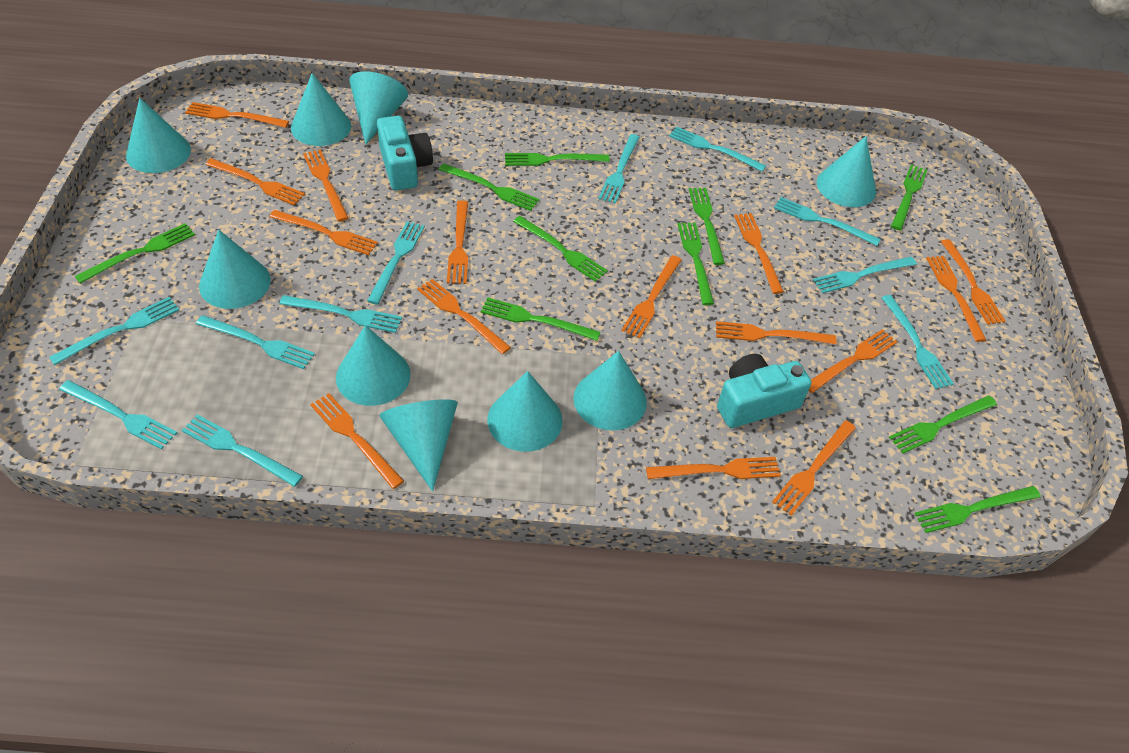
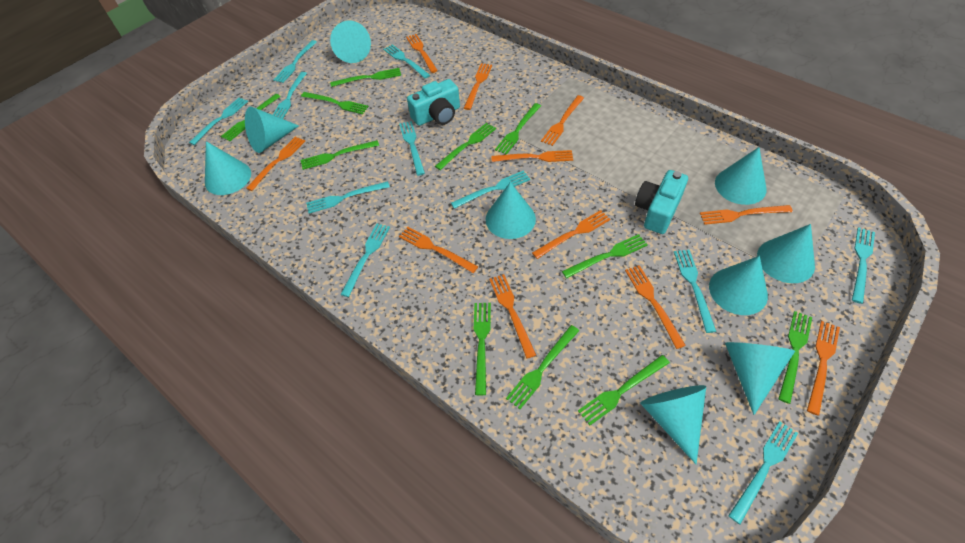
green fork: [75,223,195,284] [439,163,539,211] [481,298,600,341] [505,153,610,166] [513,216,608,282] [678,222,714,305] [689,188,725,265] [889,396,997,454] [891,164,927,230] [914,486,1041,533] = 10 -> [221,94,281,141] [301,92,369,114] [301,140,379,170] [330,68,401,87] [435,123,496,170] [474,303,491,395] [495,103,541,155] [506,325,579,409] [562,234,648,278] [578,355,670,425] [778,311,812,404] = 11
orange fork: [185,102,289,128] [205,158,305,205] [269,210,378,255] [303,149,349,222] [310,393,404,489] [417,279,511,354] [447,200,468,284] [621,255,682,338] [646,457,781,479] [716,321,837,344] [734,213,784,294] [772,421,856,515] [809,329,897,393] [926,256,986,342] [941,239,1006,325] = 15 -> [246,137,305,191] [399,227,478,273] [406,34,438,73] [464,63,492,110] [489,274,536,359] [491,150,573,162] [532,210,610,259] [541,95,584,146] [625,265,686,349] [700,205,793,225] [807,321,840,416] = 11

